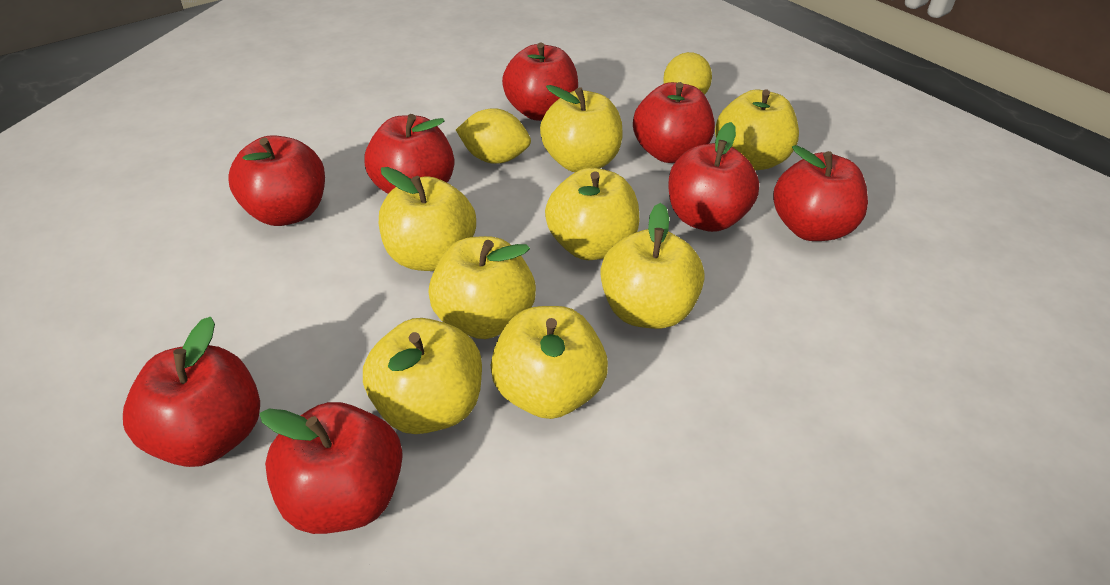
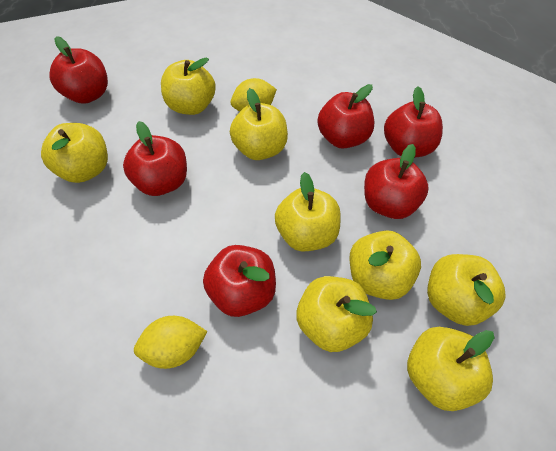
red apple: [123,317,260,467] [229,135,325,226] [259,402,403,534] [365,114,454,194] [502,42,578,121] [633,82,715,163] [668,122,759,232] [773,145,868,241] = 8 -> [49,36,108,104] [123,121,187,196] [203,245,276,317] [317,84,374,149] [364,144,429,219] [384,86,443,157] = 6

